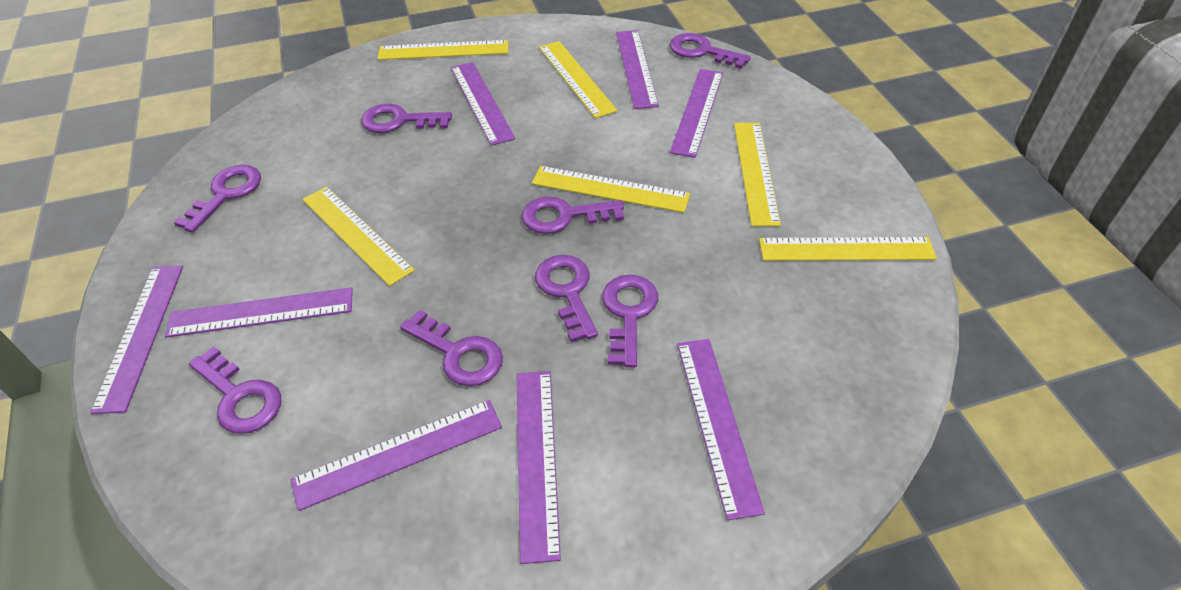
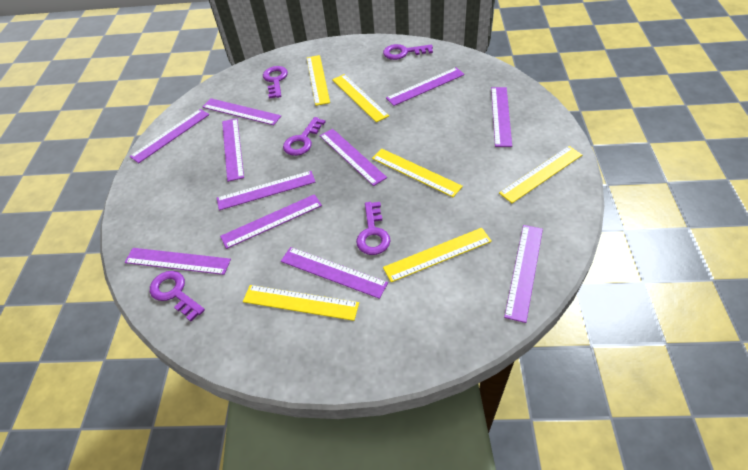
purple key: [174,165,261,233] [189,347,281,434] [361,104,452,133] [400,310,503,386] [522,196,624,234] [535,255,598,342] [602,275,658,367] [670,33,751,69] = 8 -> [150,271,205,321] [263,66,288,99] [283,117,326,156] [356,202,390,255] [383,44,433,60] = 5
purple ruler: [90,266,183,414] [165,287,353,338] [290,400,502,511] [451,62,515,146] [517,371,561,564] [616,30,659,109] [670,69,723,158] [677,339,765,520] = 8 -> [124,248,231,275] [130,109,209,163] [203,98,281,125] [217,171,315,210] [220,194,322,249] [222,118,244,182] [281,247,388,299] [320,129,387,186] [386,67,465,106] [491,87,512,147] [504,225,543,323] = 11

